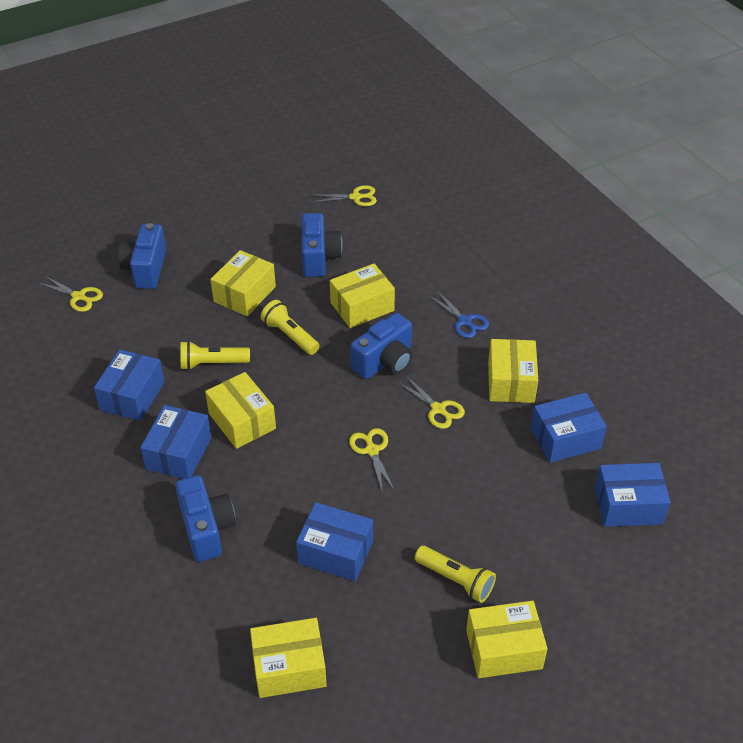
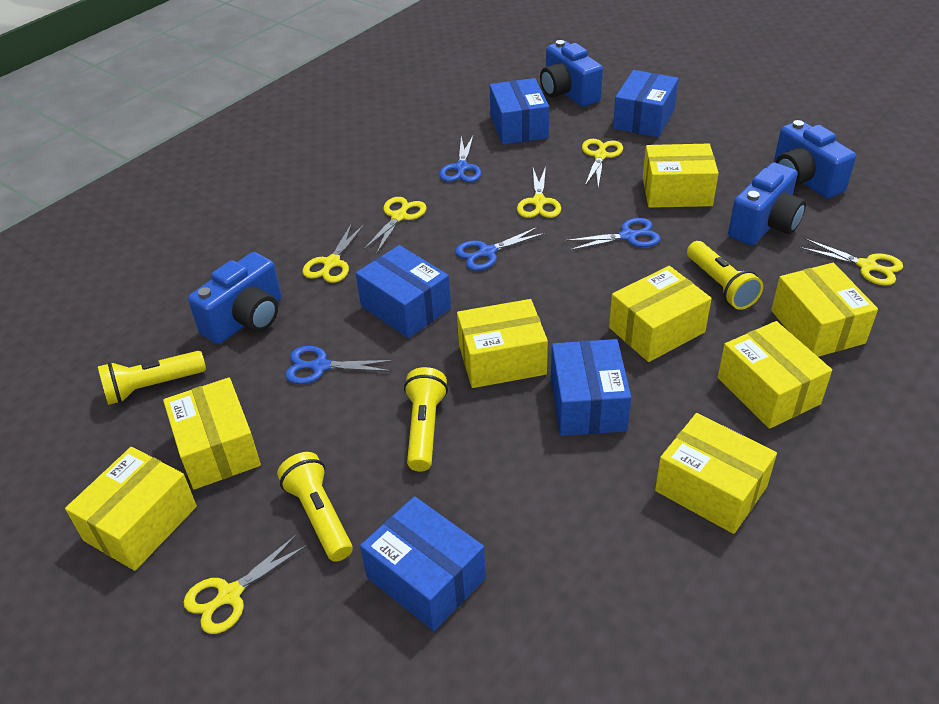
blue scissors: [429,291,489,338] = 1 -> [285,346,394,384] [440,136,482,182] [455,226,546,271] [564,218,660,251] = 4
yellow box: [205,372,276,449] [210,250,276,316] [250,618,327,698] [330,264,395,328] [466,601,548,678] [488,339,538,403] = 6 -> [65,447,197,571] [163,378,261,490] [457,299,548,388] [609,266,712,362] [643,144,719,208] [655,413,777,534] [718,321,832,429] [771,263,878,357] = 8
yellow flashlight: [180,341,250,370] [261,300,319,355] [415,546,496,603] = 3 -> [98,351,206,405] [277,452,353,562] [404,367,448,472] [687,241,763,310] = 4
yellow scissors: [39,276,103,312] [312,185,377,206] [349,428,395,493] [398,376,465,429] = 4 -> [184,534,308,634] [302,223,364,283] [364,197,427,253] [517,166,561,218] [582,139,623,187] [799,238,903,286] = 6

